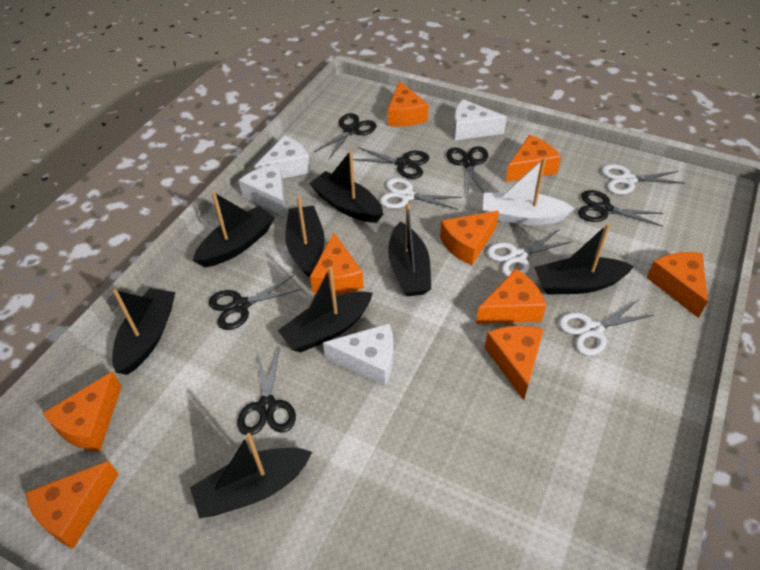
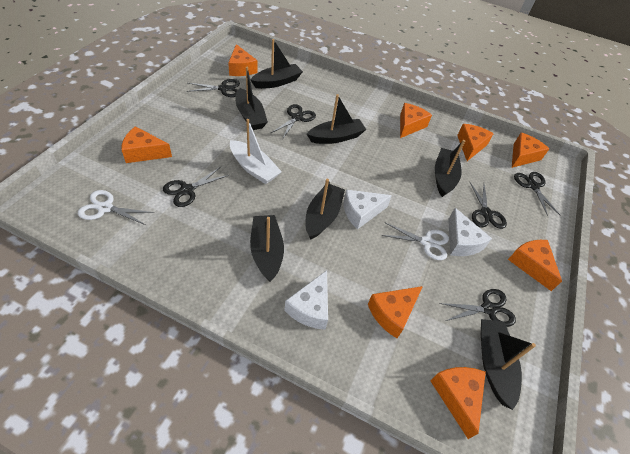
black boat: [112,288,175,375] [190,433,312,518] [193,191,275,267] [278,266,373,353] [285,196,325,278] [309,150,383,223] [388,203,431,297] [534,223,634,295] = 8 -> [236,67,268,130] [250,215,284,282] [251,39,303,89] [305,179,345,239] [307,94,367,144] [435,140,465,197] [481,319,536,410] = 7
orange cheese: [25,461,119,549] [43,372,122,451] [310,233,364,294] [388,81,428,126] [440,211,499,265] [476,269,546,324] [485,326,544,400] [506,135,561,182] [646,252,708,318] = 9 -> [121,126,172,163] [228,44,257,76] [368,286,423,338] [400,103,432,138] [430,367,486,439] [457,124,494,161] [508,240,562,291] [512,133,549,168] = 8
white cheese: [239,164,286,217] [254,135,311,178] [323,323,394,386] [453,99,507,140] = 4 -> [284,270,328,330] [343,189,392,229] [448,208,492,256] = 3
white scissors: [380,178,462,210] [487,230,573,277] [559,299,654,356] [601,164,685,194] = 4 -> [78,190,154,225] [381,223,449,260] = 2

